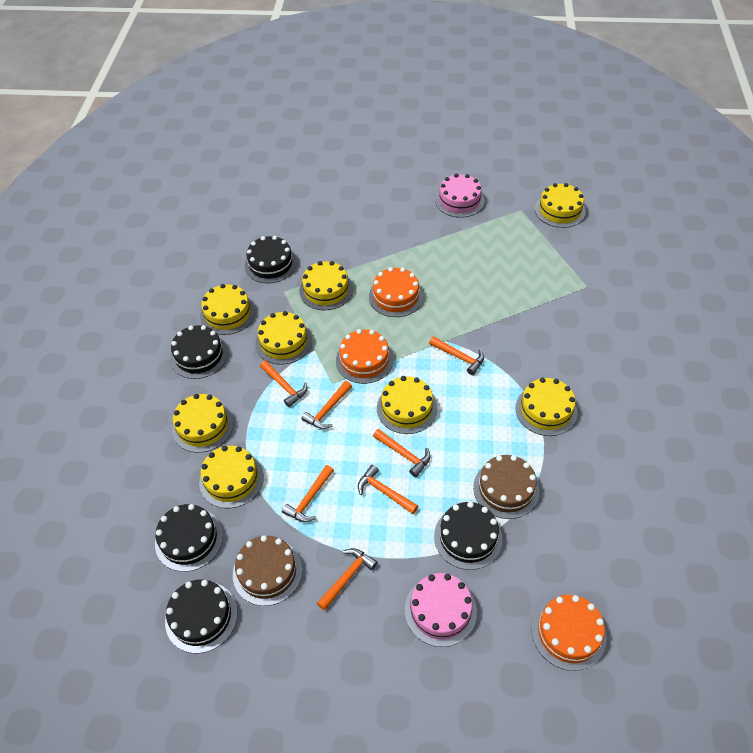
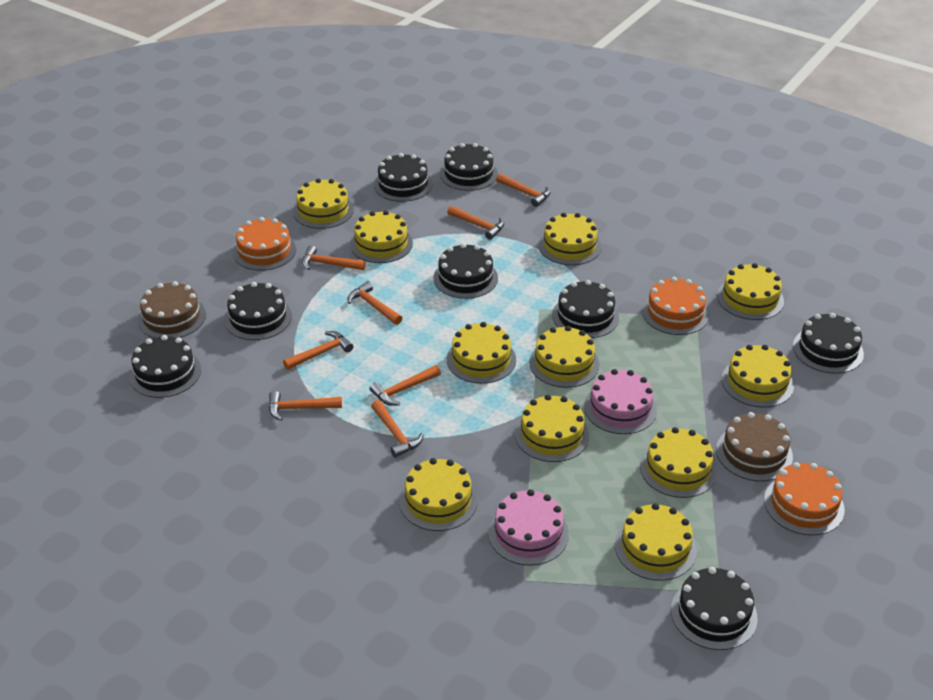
black cake: [155,504,223,572] [165,580,238,653] [170,325,228,379] [245,236,297,283] [434,502,502,570] = 5 -> [129,335,201,398] [224,282,292,340] [374,153,433,202] [433,243,498,299] [440,143,498,191] [552,280,619,338] [671,567,758,650] [793,313,864,374] = 8
orange hammer: [260,361,307,407] [282,465,334,522] [301,381,352,429] [317,548,377,611] [358,465,418,514] [373,429,431,477] [429,336,484,375] = 7 -> [269,391,342,421] [283,331,354,370] [302,245,366,270] [348,281,402,325] [370,365,441,406] [371,400,424,458] [447,206,504,240] [496,173,551,207] = 8
yellow cake: [172,394,234,453] [199,446,264,508] [200,284,255,335] [255,311,312,365] [299,261,353,310] [377,376,437,434] [515,378,577,436] [535,183,585,228] = 8 -> [293,178,354,229] [350,210,413,263] [399,458,478,531] [447,322,516,384] [515,394,589,462] [529,326,600,388] [539,213,601,265] [615,503,697,581] [640,427,717,498] [717,263,784,320] [722,345,794,407] = 11

